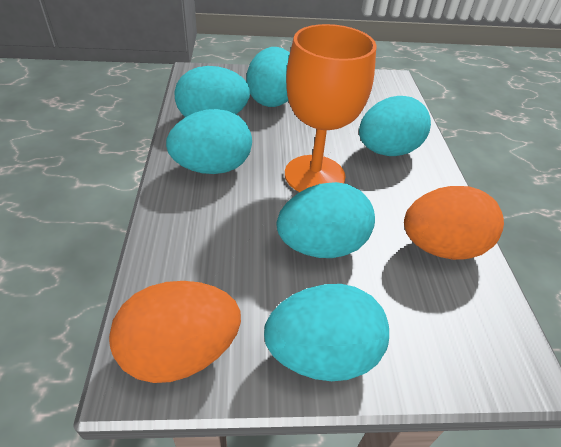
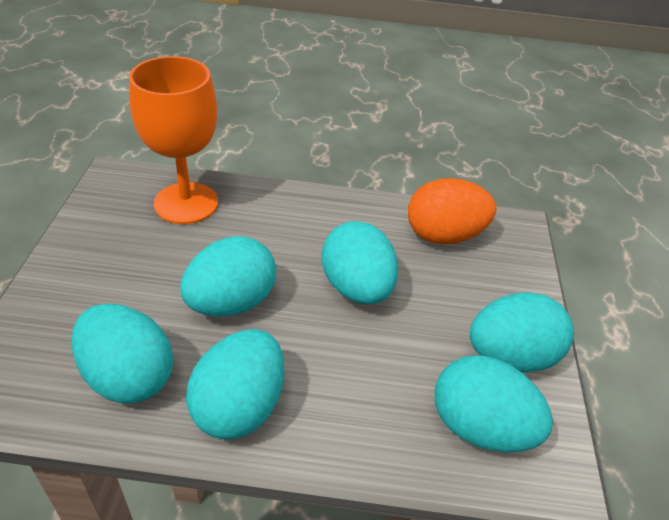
orange egg: [109,281,241,383] [404,186,504,260] = 2 -> [408,178,496,244] = 1

